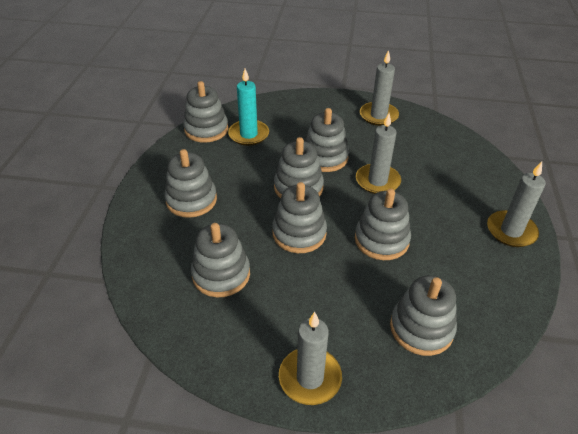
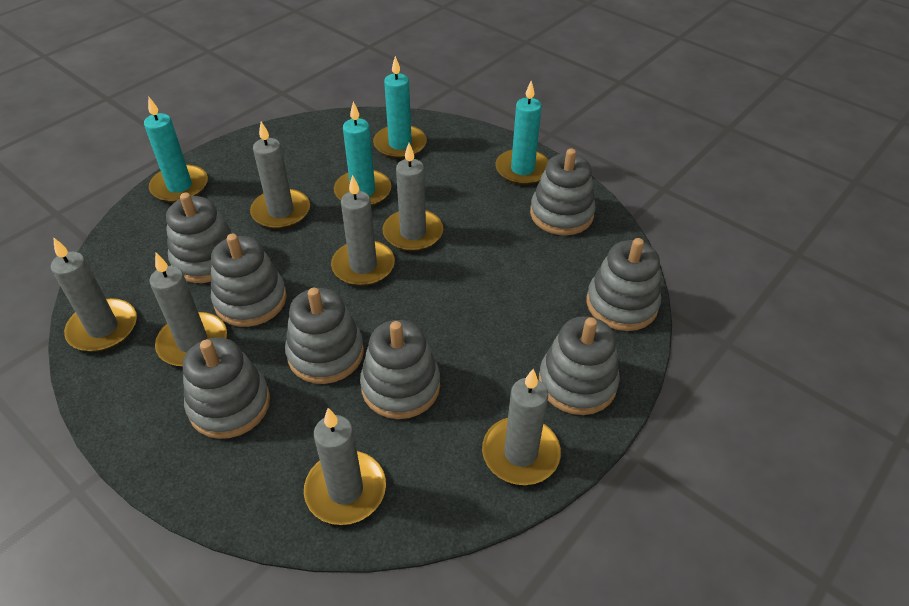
grey candle: [279,312,342,405] [356,113,401,194] [360,50,399,126] [487,161,546,247] = 4 -> [51,238,137,352] [149,253,227,367] [250,122,310,229] [304,408,386,525] [331,175,395,286] [383,143,443,252] [482,369,561,485] = 7
turquoise candle: [228,69,269,146] = 1 -> [144,97,208,203] [334,102,391,206] [373,56,427,159] [495,81,549,185] = 4

